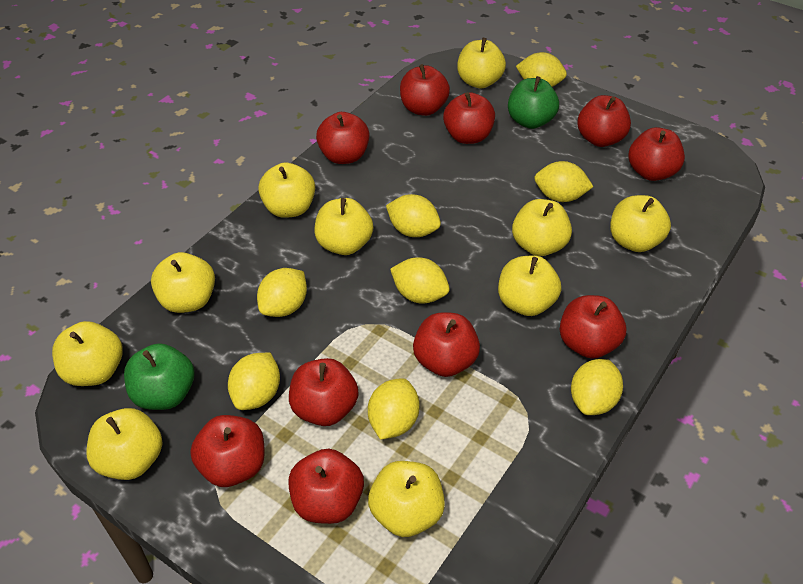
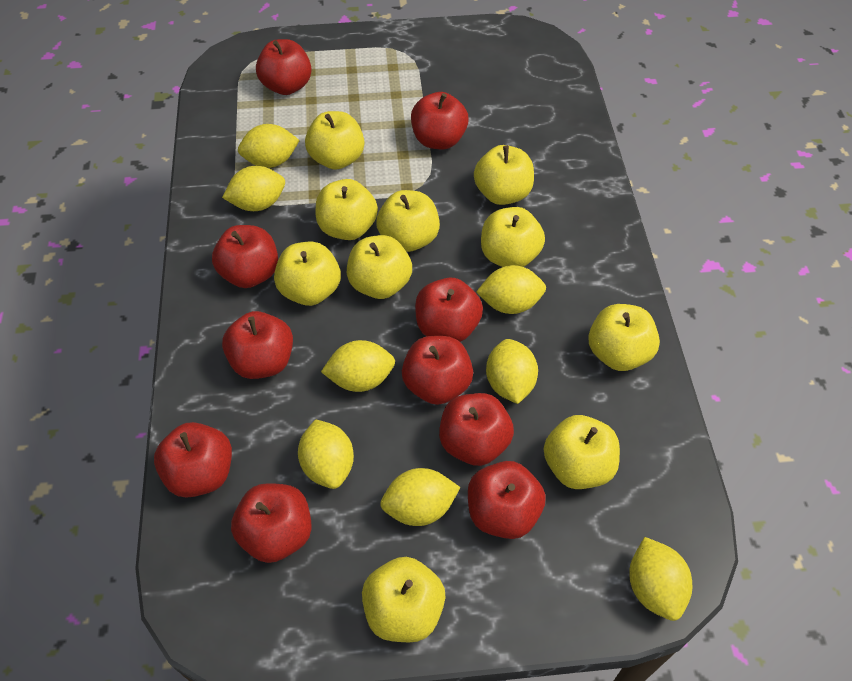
green apple: [124,343,194,410] [508,76,559,129] = 2 -> none = 0

